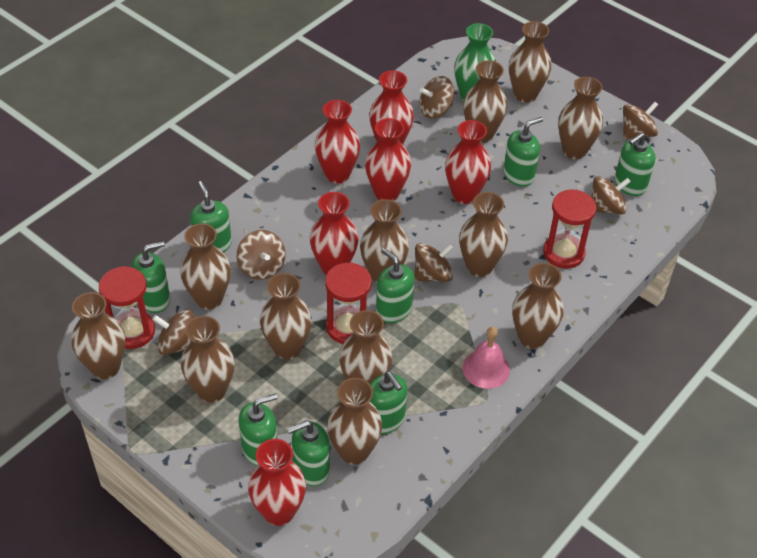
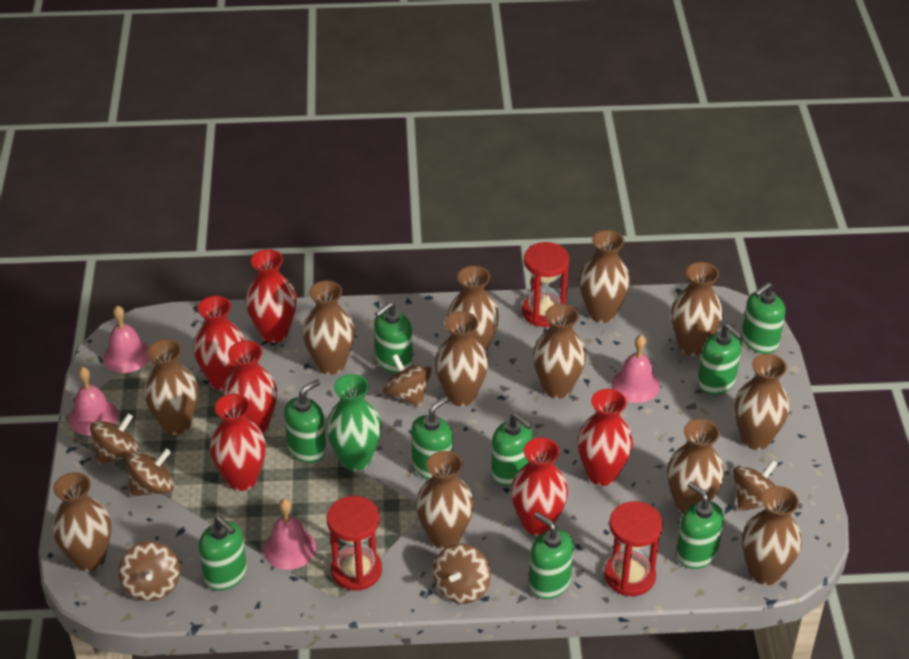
green soap dispenser: [131,241,170,313] [190,181,232,253] [239,393,277,466] [287,420,330,486] [370,371,407,434] [376,248,414,323] [503,117,543,187] [614,132,655,196] = 8 -> [199,516,247,590] [284,379,326,463] [374,302,413,373] [411,396,453,480] [492,413,532,486] [529,512,574,599] [676,482,724,569] [698,324,743,395] [742,282,785,354] = 9
pink bell: [463,327,510,389] = 1 -> [69,367,118,435] [103,306,150,373] [263,499,316,570] [612,335,660,403] = 4

